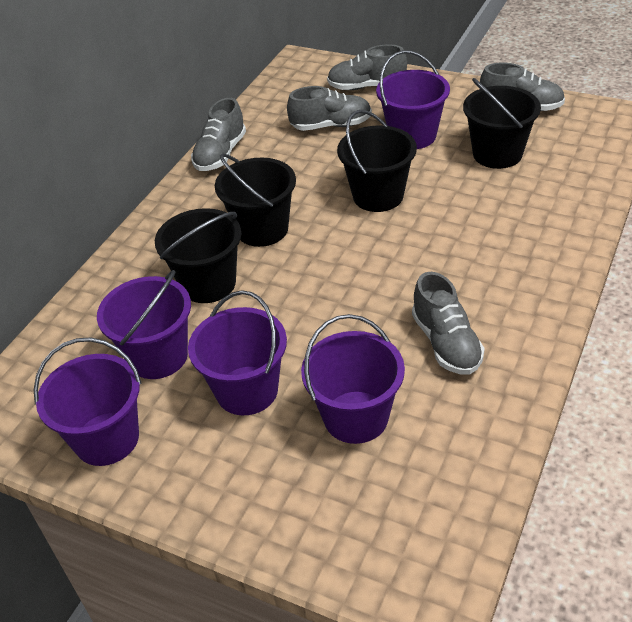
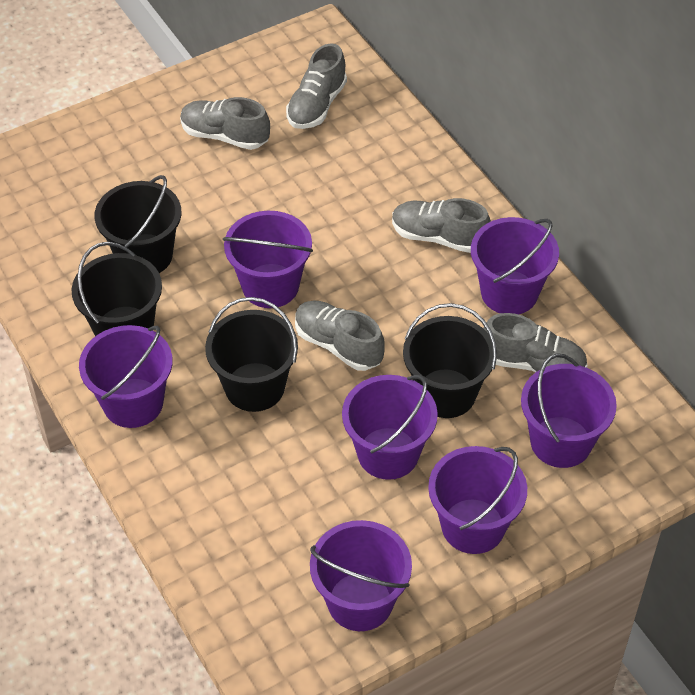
purple bucket: [34,338,142,466] [97,270,191,379] [188,290,287,415] [301,314,405,444] [376,50,450,149] = 5 -> [79,325,173,428] [223,211,313,308] [310,520,412,631] [342,375,438,480] [428,446,527,554] [471,217,559,315] [521,353,617,468] = 7

